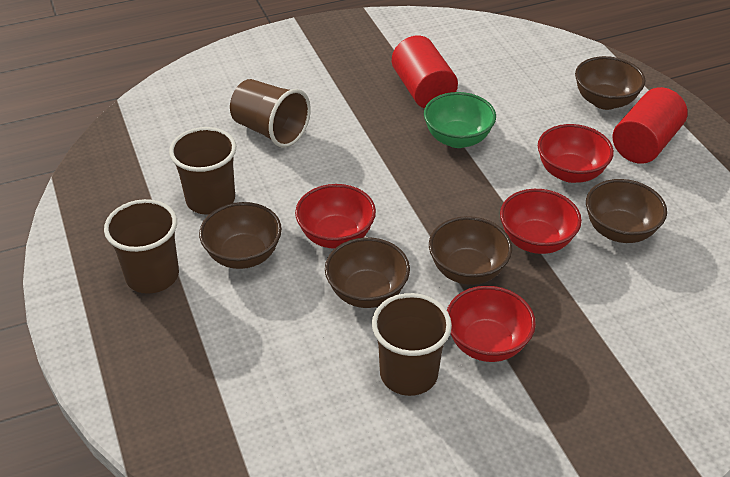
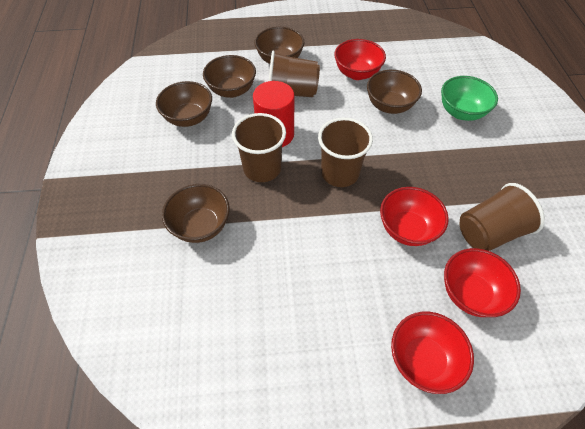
red cylinder: [392,36,458,109] [613,87,688,164] = 2 -> [253,81,294,147] = 1

